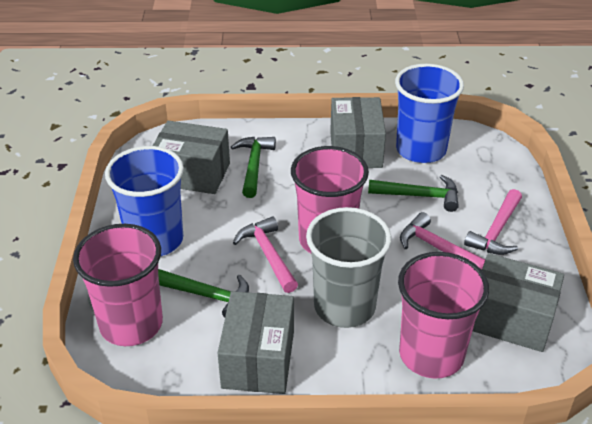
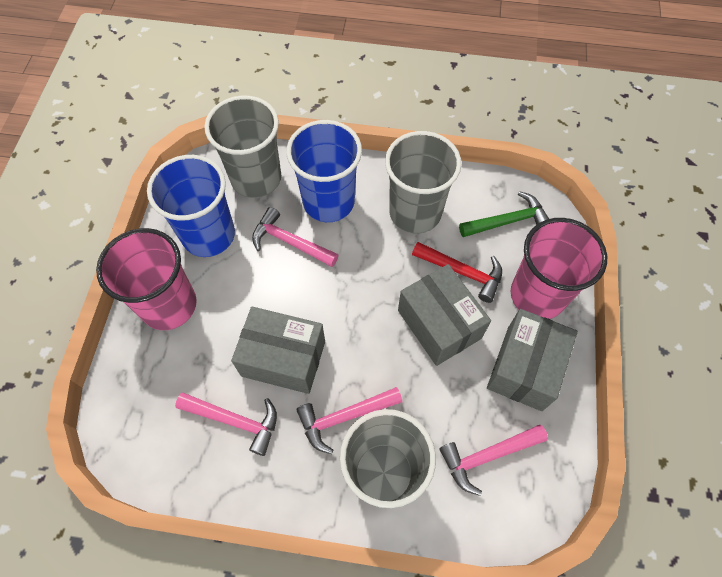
green hammer: [158,269,249,317] [231,137,276,198] [368,175,459,212] = 3 -> [459,191,549,237] = 1
grey box: [153,121,230,194] [218,291,294,394] [330,97,386,168] [473,253,564,352] = 4 -> [231,306,325,394] [398,264,491,366] [487,309,578,411] = 3
grey cup: [306,207,392,328] = 1 -> [204,96,281,198] [340,409,436,508] [385,131,462,233] = 3
pink cup: [73,224,163,346] [291,146,369,253] [398,252,489,379] = 3 -> [96,228,197,330] [511,218,607,319] = 2
pink hammer: [233,216,298,293] [400,212,485,270] [464,189,522,255] = 3 -> [175,393,277,456] [252,207,338,267] [296,387,402,454] [439,425,548,496] = 4
red hammer: none = 0 -> [412,242,502,303] = 1

